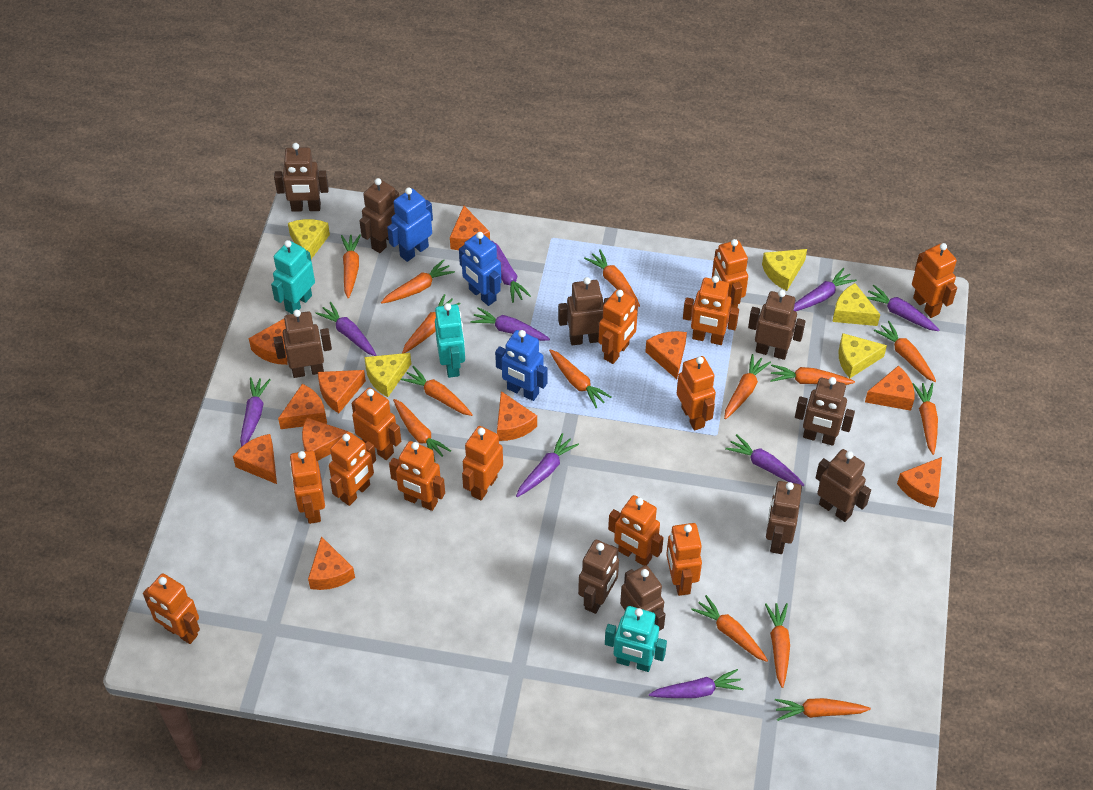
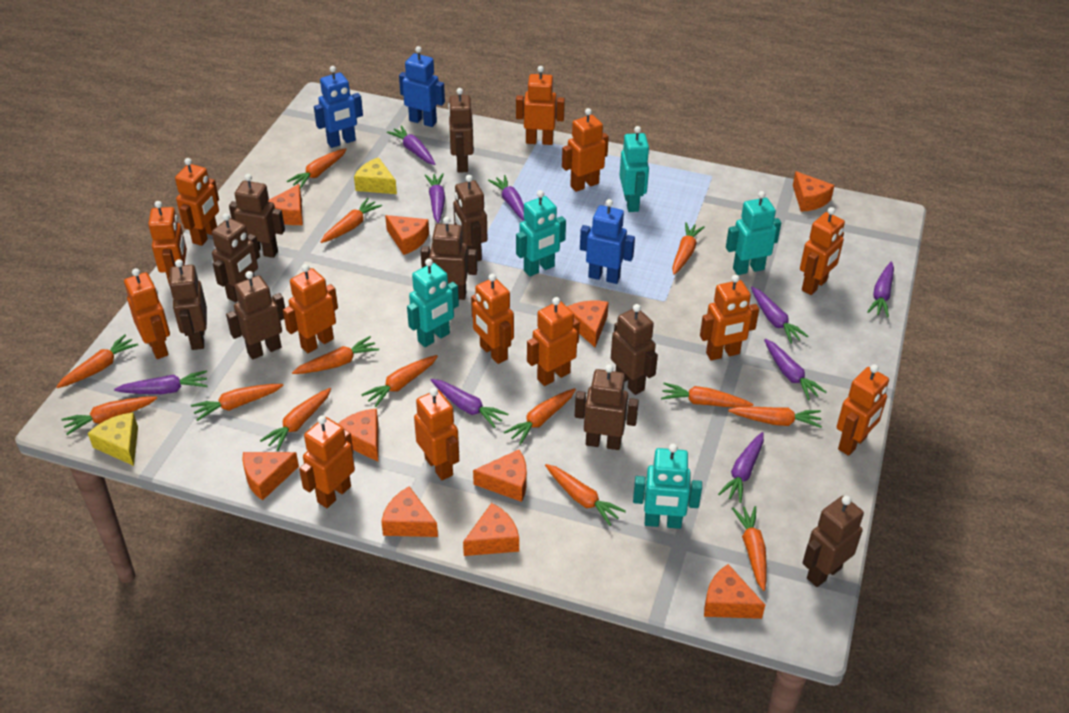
orange cheese: [233,434,277,484] [249,319,288,365] [278,384,327,429] [302,418,349,461] [308,536,355,590] [318,370,366,413] [450,206,490,250] [497,391,537,441] [645,331,687,379] [865,365,914,411] [897,457,942,508] = 11 -> [242,452,299,501] [268,184,303,225] [338,408,378,462] [381,486,438,537] [385,215,429,255] [463,503,519,556] [473,450,527,502] [567,300,609,347] [704,564,765,619] [793,171,835,212] = 10
turquoise robot: [271,240,315,314] [435,303,465,378] [605,606,667,672] = 3 -> [407,258,459,347] [516,190,566,276] [619,126,650,212] [633,444,702,529] [726,191,781,275] = 5
yellow cheese: [288,219,330,259] [364,353,411,397] [762,249,807,291] [832,283,880,326] [838,333,887,378] = 5 -> [88,413,138,466] [354,157,397,194] = 2

